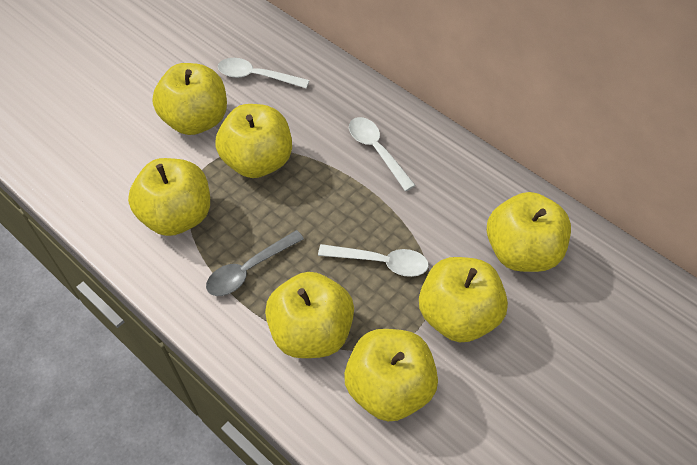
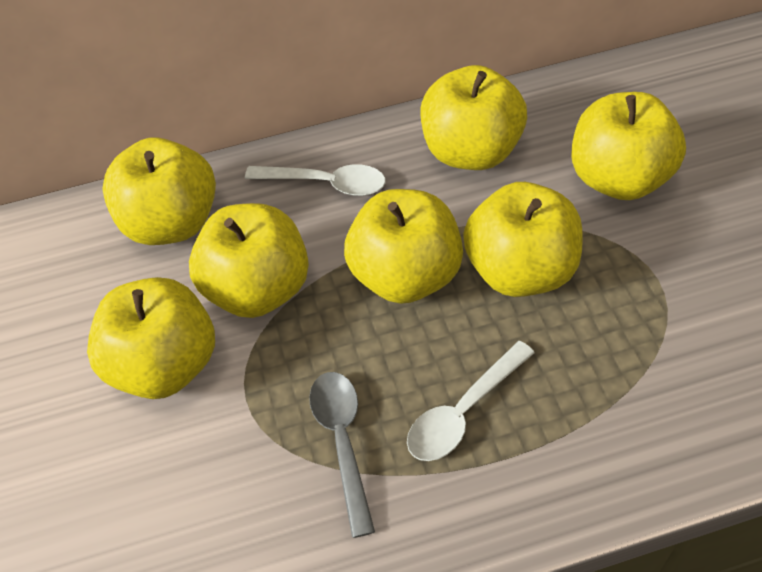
white spoon: [218,58,309,89] [318,244,429,277] [349,117,416,191] = 3 -> [245,164,386,196] [407,341,535,461] = 2

